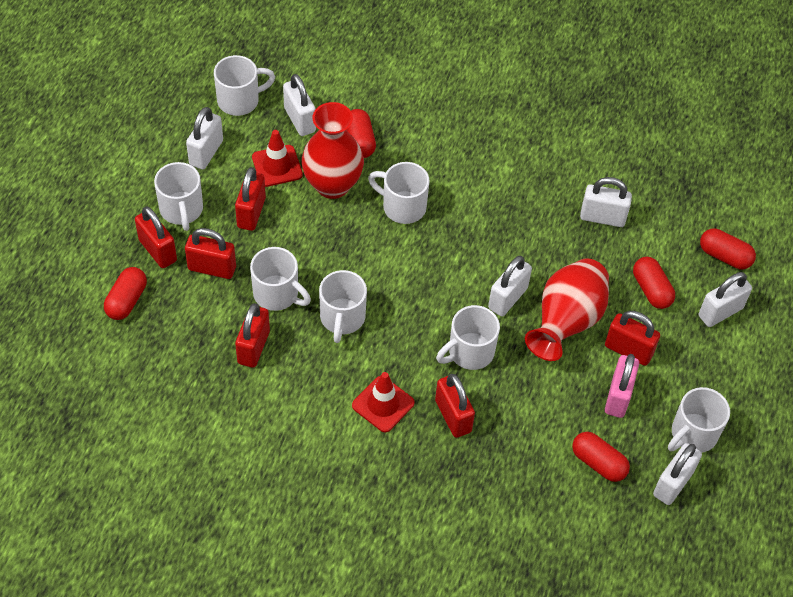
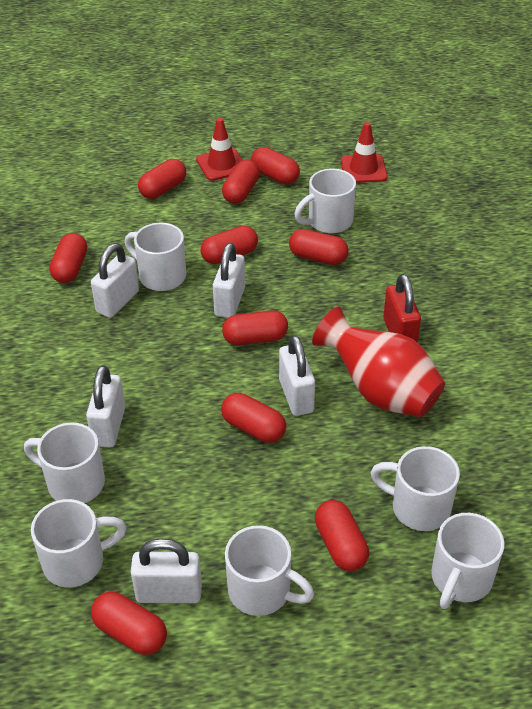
pink padlock: [605,354,639,418] = 1 -> none = 0
red capsule: [104,267,147,320] [346,109,376,158] [572,432,630,482] [633,257,675,309] [700,228,756,269] = 5 -> [49,233,87,283] [91,592,167,655] [138,159,186,199] [201,226,258,264] [221,393,286,443] [222,160,260,204] [222,310,288,345] [251,147,300,185] [289,229,349,265] [315,500,369,571] = 10
red padlock: [135,206,177,268] [185,228,236,279] [235,167,266,231] [235,303,270,368] [435,374,475,438] [605,311,660,366] = 6 -> [383,274,421,343] = 1
red vase: [301,102,364,199] [525,258,609,361] = 2 -> [312,306,445,417] = 1
white padlock: [186,107,223,169] [283,74,316,136] [488,256,532,316] [580,177,632,227] [653,443,702,505] [699,272,752,327] = 6 -> [86,365,125,448] [91,243,139,318] [131,538,202,603] [213,243,245,318] [279,335,315,416] = 5

